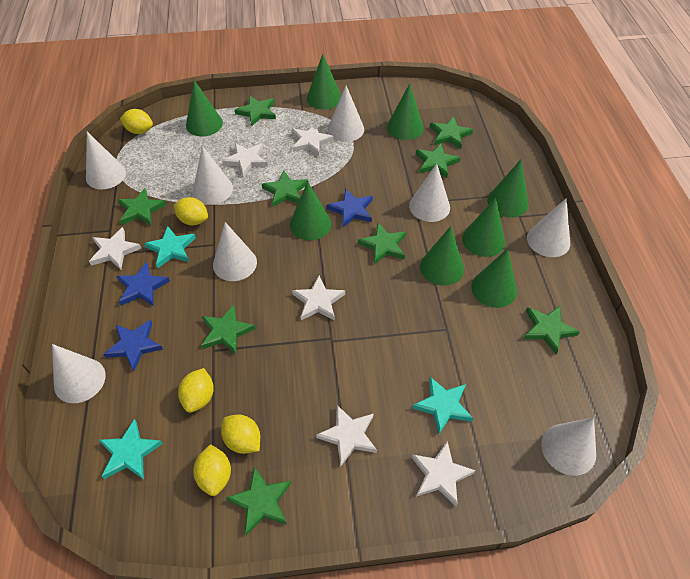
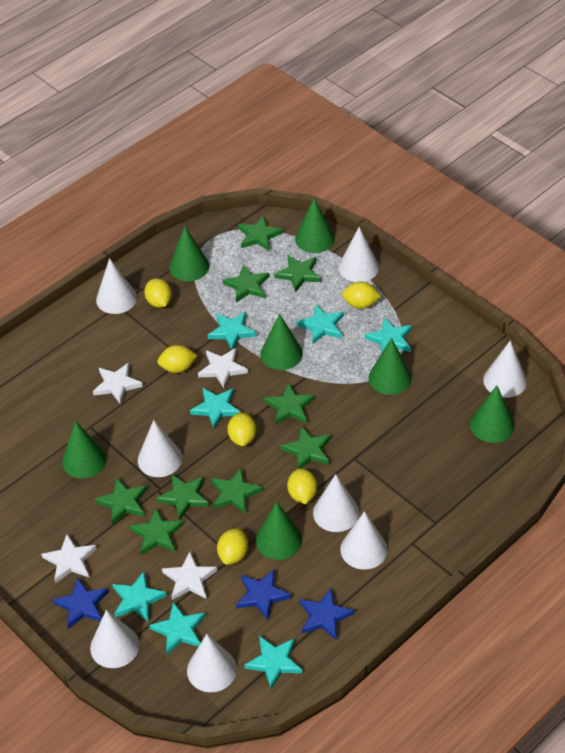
green cone: [186,80,223,137] [290,181,332,240] [307,54,341,109] [387,83,424,140] [420,226,464,286] [462,198,505,257] [471,248,517,308] [487,159,529,218] = 8 -> [62,421,107,479] [169,226,209,281] [256,502,302,560] [260,313,303,370] [295,198,335,253] [369,338,412,395] [470,386,514,443] = 7
turquoise star: [99,419,163,480] [144,226,196,268] [412,377,473,435] = 3 -> [112,571,167,622] [149,602,205,655] [190,387,241,429] [208,312,257,350] [244,636,302,689] [297,304,344,344] [365,318,412,353] = 7
white star: [89,227,141,270] [222,143,268,177] [292,123,334,156] [292,276,345,321] [316,405,377,466] [411,441,476,507] = 6 -> [41,534,97,583] [93,363,143,405] [162,551,218,600] [198,348,248,389] = 4
yellow lemon: [120,109,153,134] [174,197,208,225] [178,368,214,413] [193,444,231,496] [221,415,260,454] = 5 -> [144,279,172,308] [157,345,198,373] [217,528,248,565] [227,412,257,446] [287,468,317,504] [342,282,381,309] = 6

